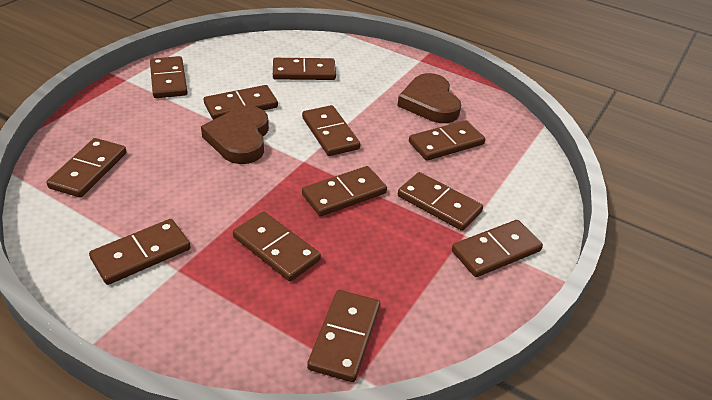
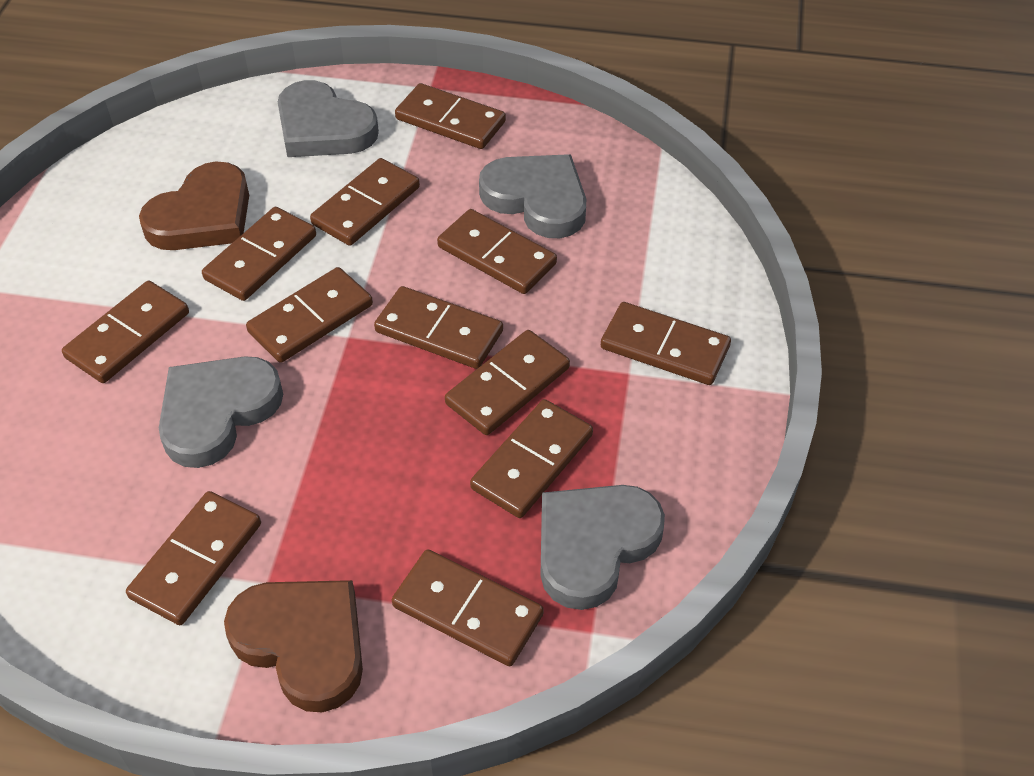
grey heart: none = 0 -> [159,356,283,468] [278,80,379,157] [479,154,586,238] [540,485,665,610] = 4

